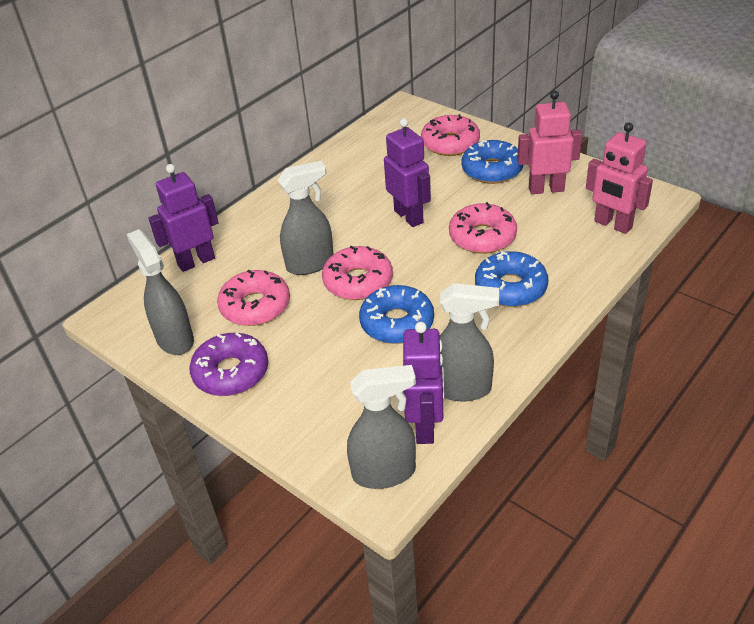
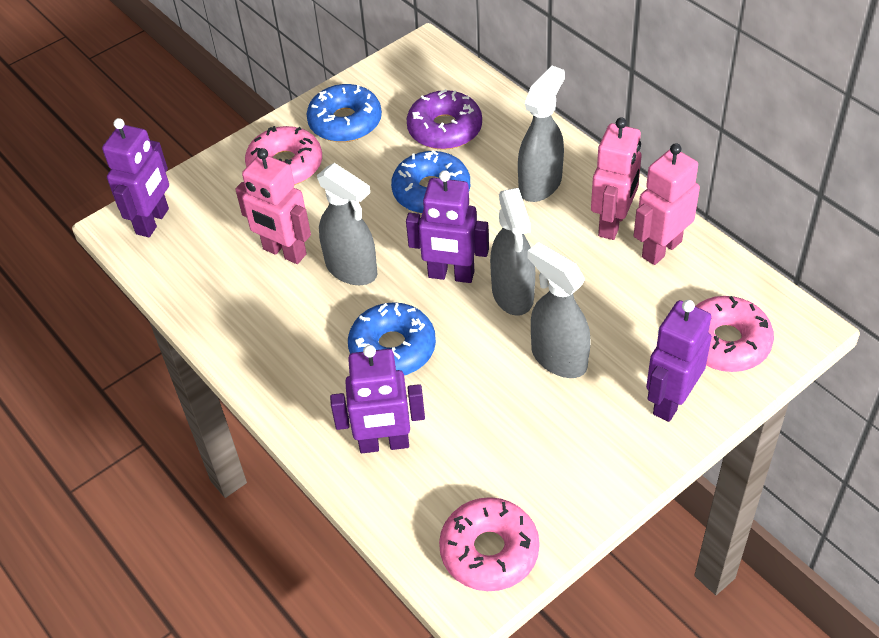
pink donut: [217,270,290,326] [322,246,393,300] [421,114,480,156] [449,202,517,254] = 4 -> [245,126,322,185] [439,497,540,591] [695,296,774,372] = 3
pink robot: [517,91,582,194] [586,123,653,234] = 2 -> [235,148,311,264] [591,117,642,240] [634,143,700,265] = 3
purple robot: [148,164,219,272] [384,118,431,227] [403,322,444,444] = 3 -> [102,118,169,237] [330,345,425,453] [406,170,489,283] [646,300,712,422] = 4

